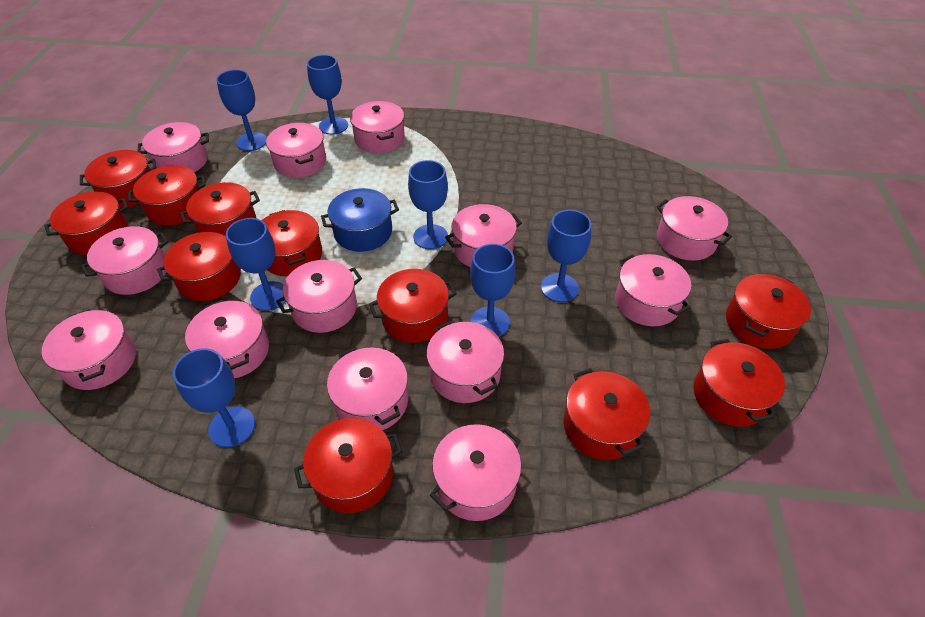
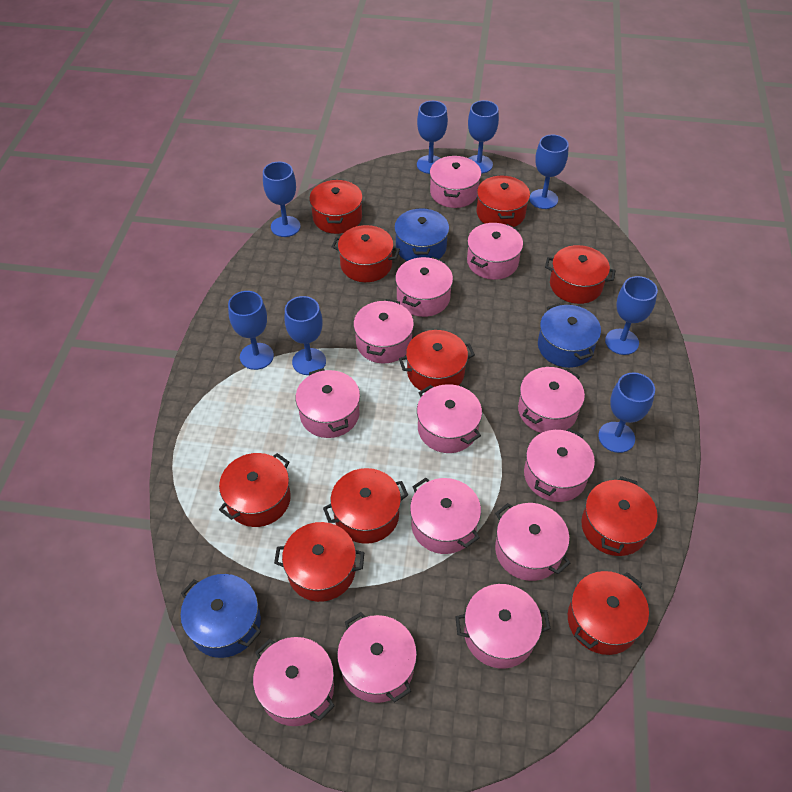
blue goblet: [173,348,255,447] [216,70,267,151] [226,218,286,311] [307,55,348,135] [408,160,448,249] [470,244,516,337] [541,210,591,302] = 7 -> [228,291,274,370] [263,162,301,237] [284,296,326,375] [417,101,448,174] [468,100,499,174] [529,135,569,209] [598,372,655,453] [605,276,658,355] = 8
blue pot: [321,188,399,252] = 1 -> [181,574,261,658] [394,208,449,261] [538,303,601,368] = 3
red pot: [44,191,129,255] [80,150,156,208] [128,165,206,226] [157,232,241,301] [180,182,260,236] [262,210,322,276] [294,418,402,513] [369,269,457,343] [564,368,650,460] [693,339,785,427] [726,274,811,349] = 11 -> [219,453,291,527] [274,522,364,602] [309,180,363,234] [323,468,408,544] [332,225,400,282] [399,330,475,392] [477,175,530,227] [545,245,616,304] [568,571,649,655] [581,476,658,556] = 10

